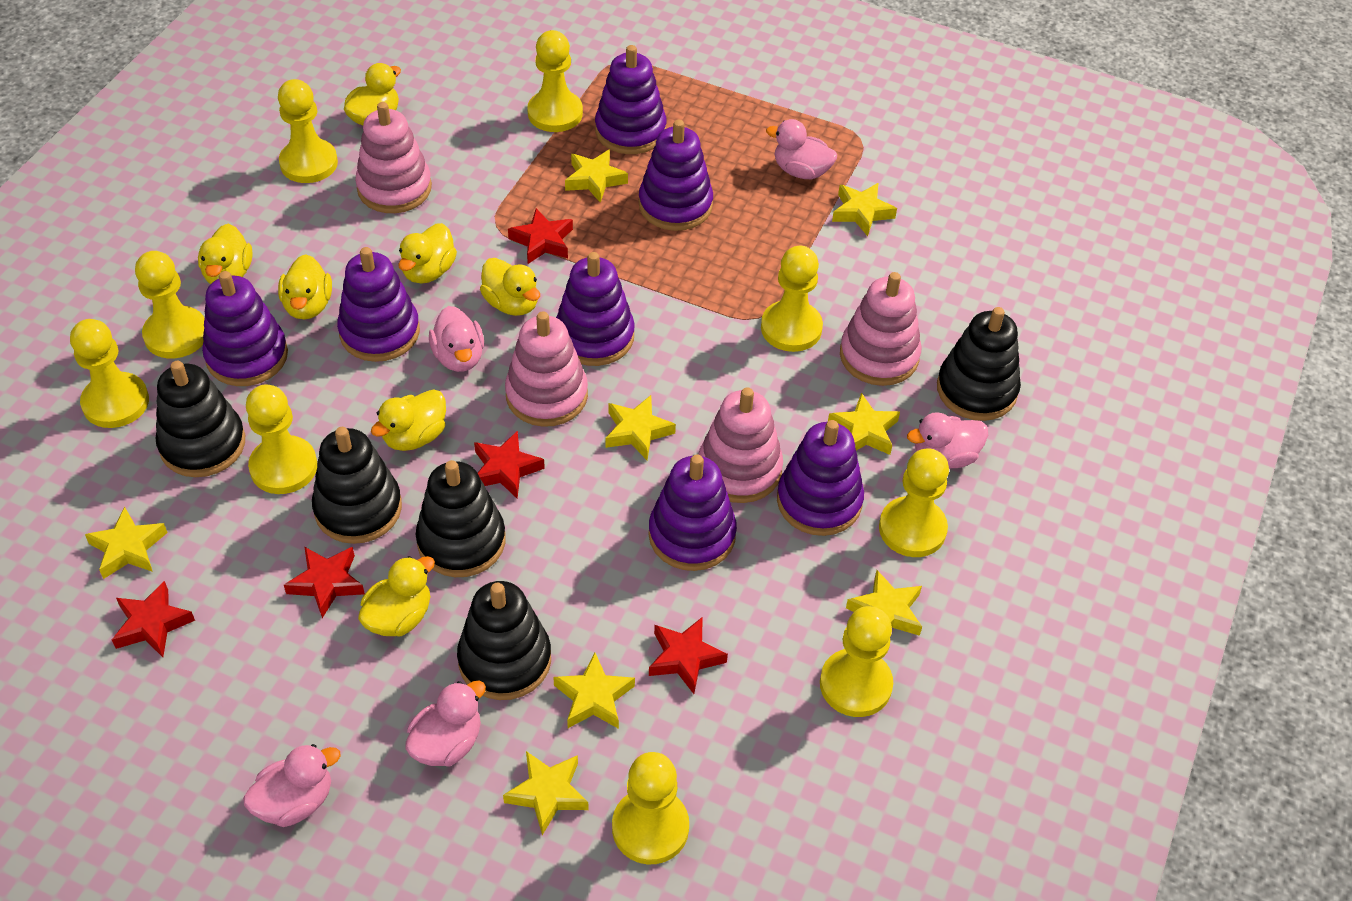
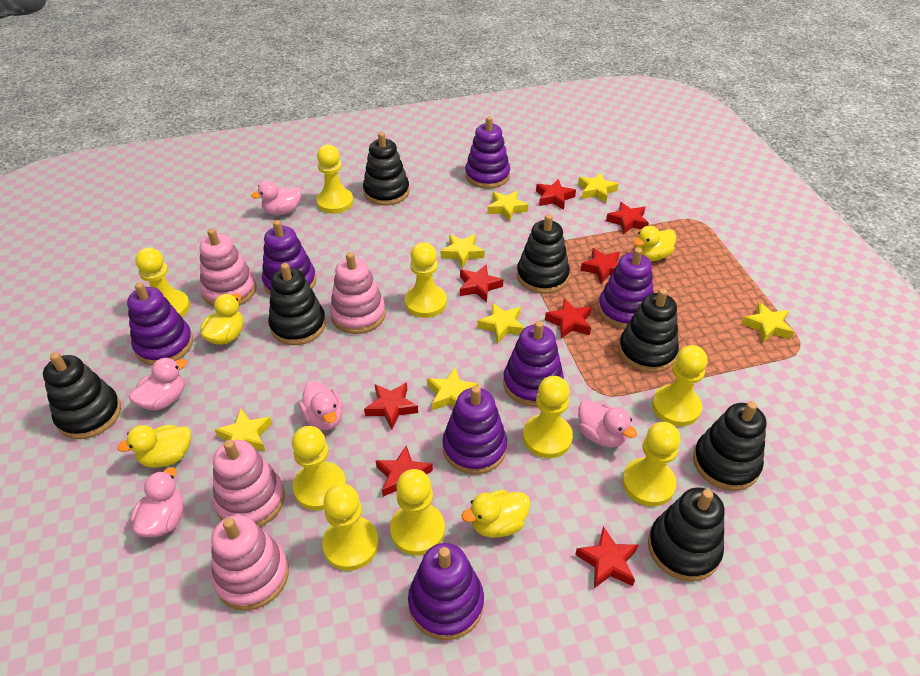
black stacking toy: [156,361,245,477] [312,427,402,544] [416,460,505,577] [457,581,551,700] [937,307,1021,421] = 5 -> [43,352,121,439] [268,263,326,345] [363,132,410,206] [517,214,570,294] [619,288,679,373] [648,487,725,581] [693,401,766,491] = 7
red star: [112,581,195,657] [284,547,365,618] [474,431,545,499] [508,208,573,264] [649,617,728,694] = 5 -> [364,382,418,429] [376,445,433,497] [460,264,503,302] [536,179,576,210] [545,298,592,339] [575,526,638,588] [580,248,620,284] [606,202,649,235] = 8
yellow duck: [198,224,253,284] [278,254,332,319] [344,63,401,125] [358,556,435,636] [371,389,446,451] [398,223,457,284] [480,258,540,316] = 7 -> [117,425,191,468] [201,294,243,345] [462,490,530,538] [633,226,676,261] = 4
yellow star: [85,507,168,579] [503,751,589,835] [553,652,635,729] [565,149,628,203] [605,395,676,460] [828,393,900,455] [832,183,897,236] [846,570,922,636] = 8 -> [215,409,272,451] [427,367,479,410] [441,234,485,269] [477,303,525,344] [487,191,528,222] [578,173,618,203] [742,302,794,342] = 7

